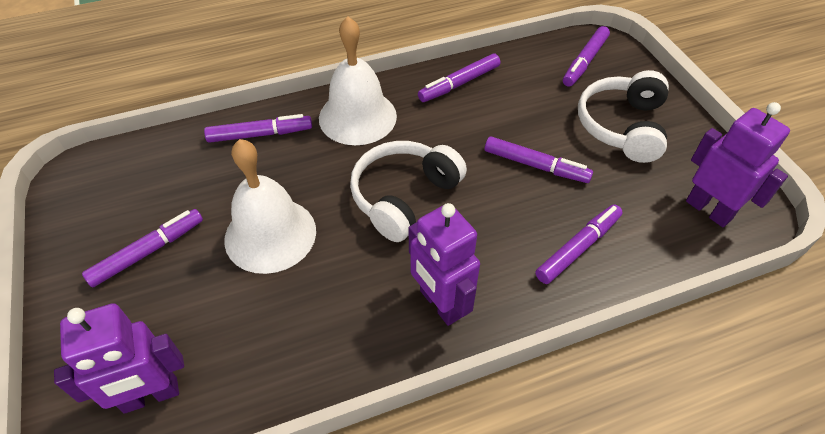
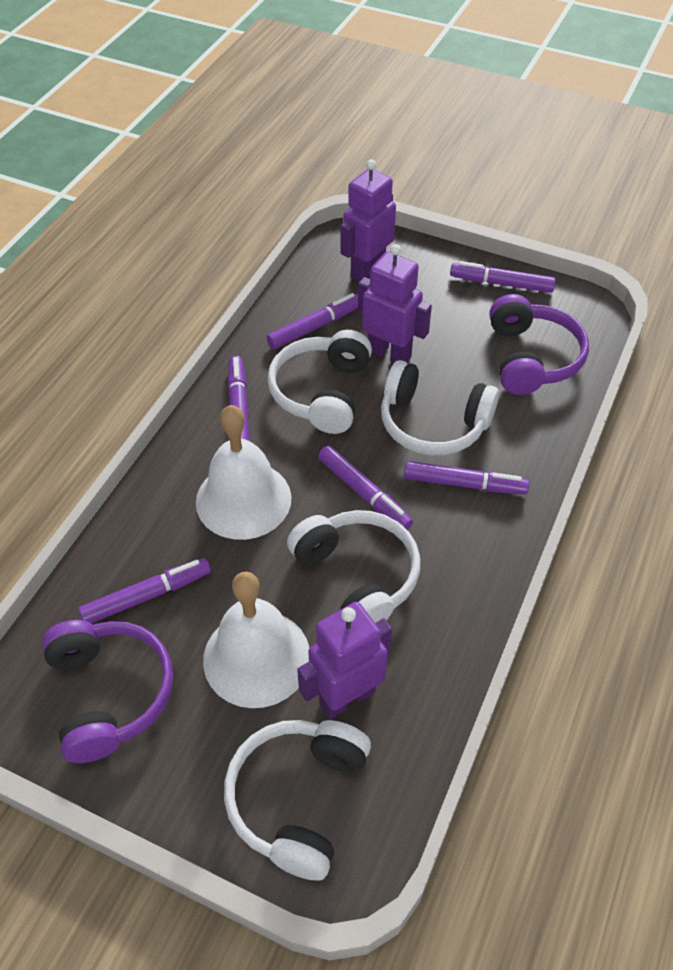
purple headphones: none = 0 -> [42,620,173,763] [489,294,589,395] = 2
white headphones: [350,141,467,242] [578,70,669,163] = 2 -> [224,720,371,880] [267,330,372,434] [287,510,420,623] [381,360,499,456] = 4

